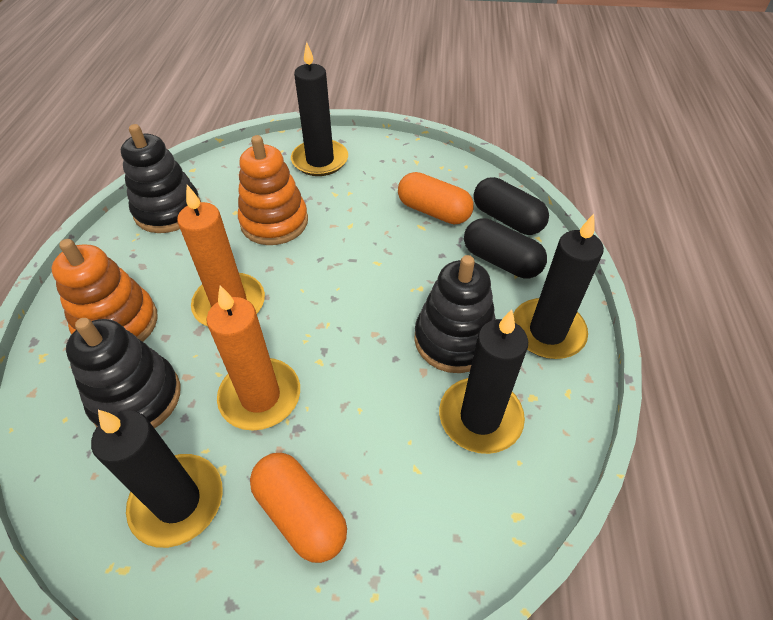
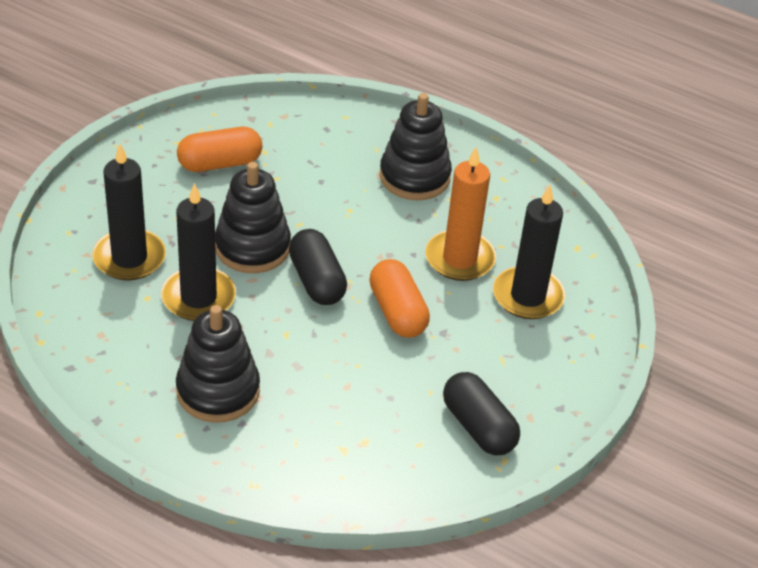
black candle: [91,410,223,548] [291,42,348,176] [439,309,528,454] [513,214,604,359] = 4 -> [92,144,166,281] [161,183,236,321] [493,185,565,319] = 3
orange candle: [177,185,265,326] [207,286,300,430] = 2 -> [425,147,496,281] = 1
orange stacking toy: [52,239,158,342] [238,135,308,245] = 2 -> none = 0

